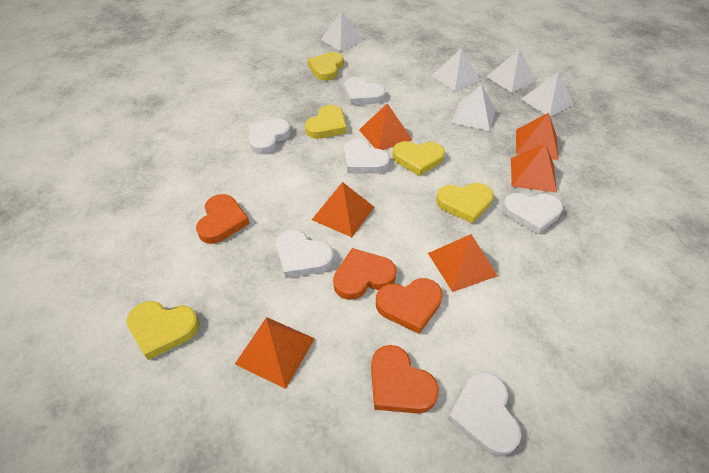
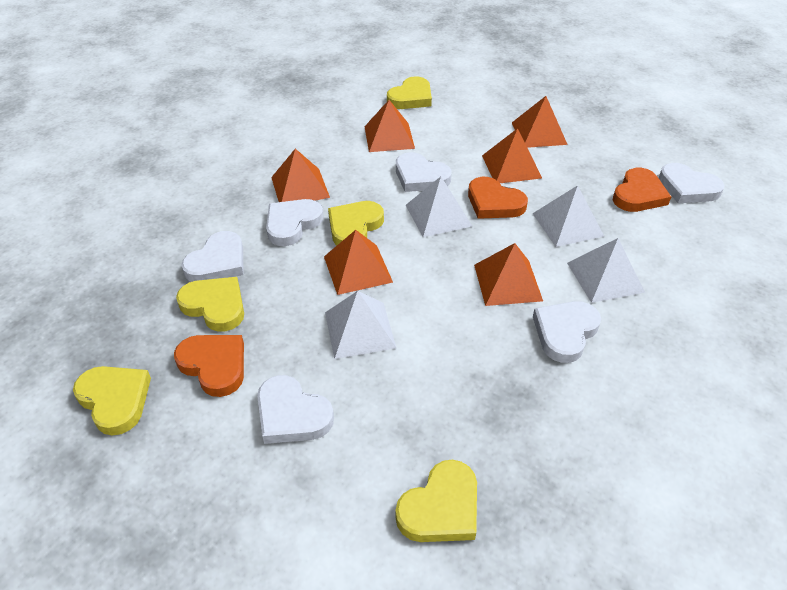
orange heart: [196,194,250,244] [333,248,397,300] [371,345,439,414] [376,278,443,334] = 4 -> [174,335,244,397] [468,177,528,219] [613,168,671,212] = 3
white pyramid: [320,11,364,51] [432,48,481,92] [451,85,496,131] [486,49,536,93] [521,71,574,117] = 5 -> [325,291,396,359] [406,177,472,237] [533,185,604,247] [567,238,645,303] = 4

